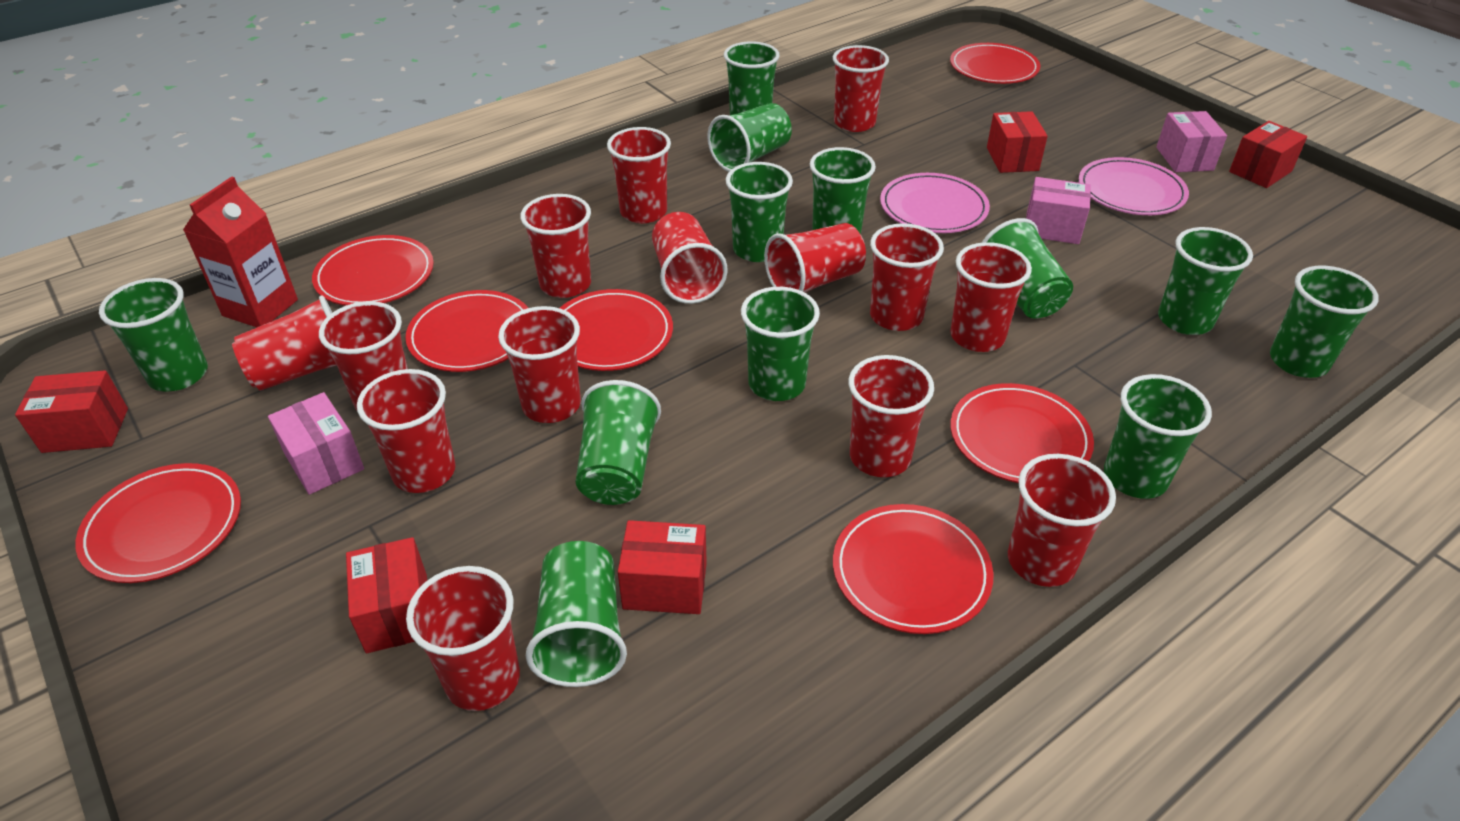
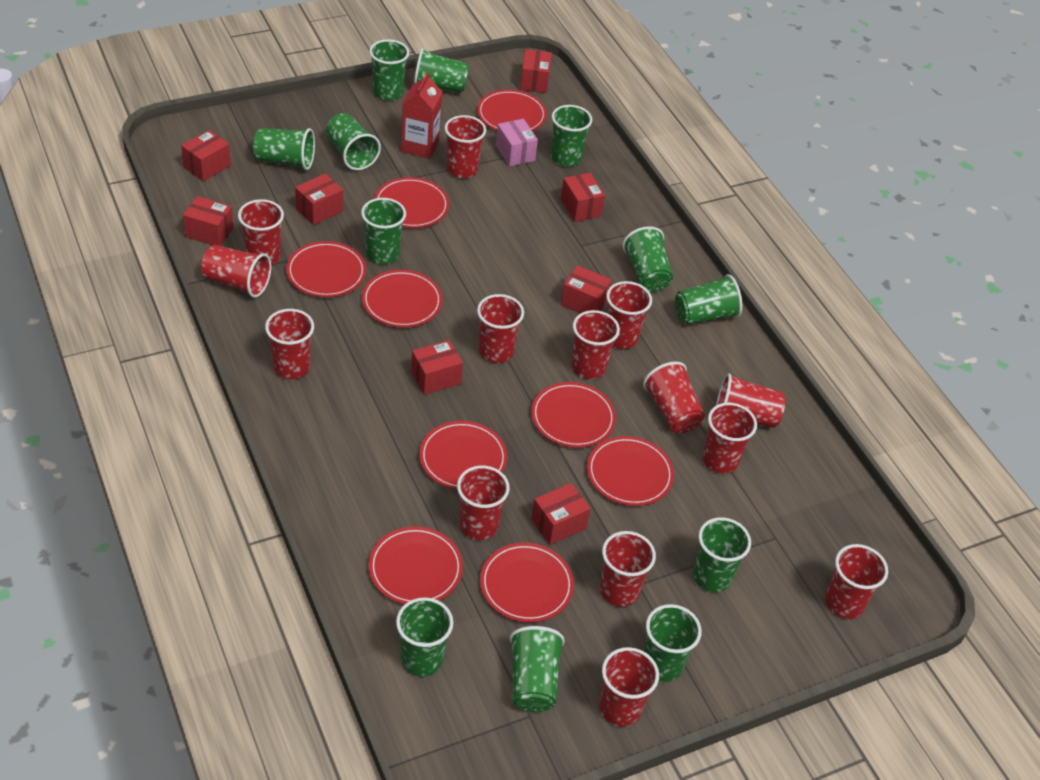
pink box: [268,392,364,495] [1026,177,1091,244] [1156,111,1227,172] = 3 -> [496,119,538,167] = 1
pink plate: [880,173,990,233] [1079,157,1189,215] = 2 -> none = 0
red box: [15,370,128,453] [346,537,427,653] [618,520,707,614] [987,111,1048,173] [1229,121,1307,188] = 5 -> [181,130,231,181] [183,196,233,246] [295,173,343,225] [411,340,463,395] [520,49,552,93] [531,483,591,545] [561,173,605,222] [561,265,611,314] = 8
red plate: [75,463,241,583] [312,235,434,306] [405,290,528,372] [560,289,673,371] [833,504,994,634] [950,43,1040,84] [950,383,1094,483] = 7 -> [286,241,366,297] [362,270,443,328] [369,526,463,604] [374,177,449,228] [419,421,508,490] [477,90,547,131] [480,542,574,622] [531,382,616,448] [587,436,674,506] = 9

